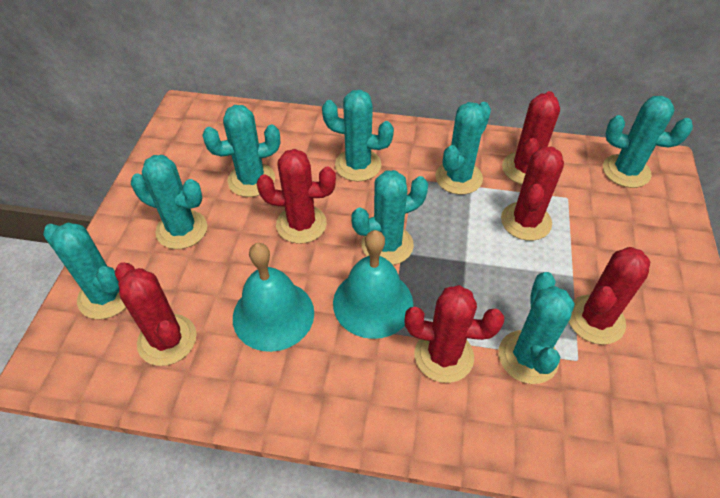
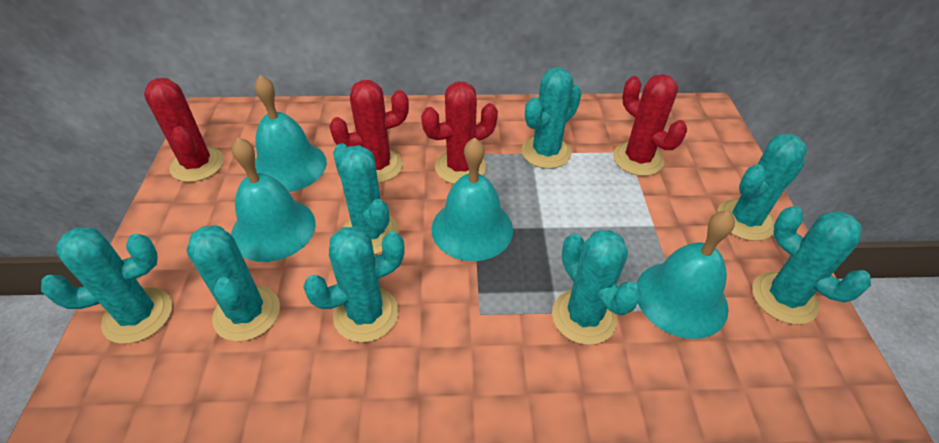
red cactus: [115,262,196,366] [257,149,336,244] [405,285,504,383] [501,146,564,241] [502,91,560,184] [569,247,650,345] = 6 -> [144,78,224,182] [329,80,409,183] [421,82,498,184] [613,74,687,176] = 4
turquoise bell: [233,243,314,352] [333,230,413,339] = 2 -> [231,137,316,262] [254,75,327,192] [431,138,513,261] [636,211,735,339] = 4

